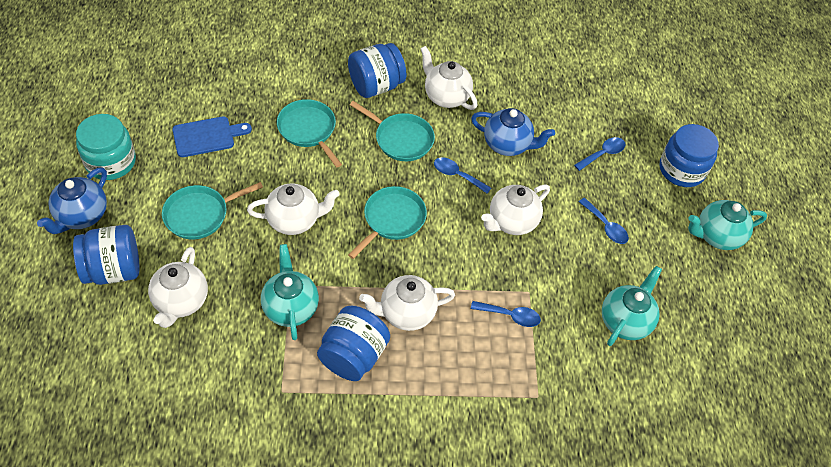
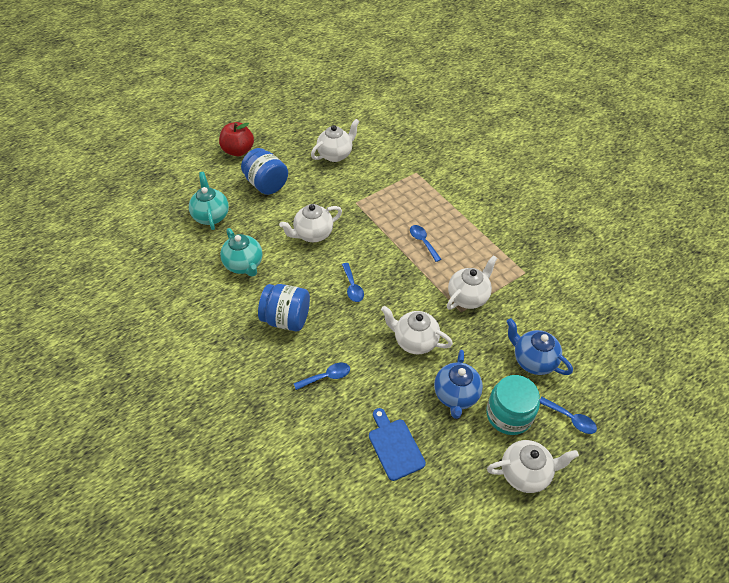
blue jar: [73,225,140,285] [317,306,390,381] [348,43,407,98] [660,124,719,187] = 4 -> [241,148,288,195] [258,284,310,331] = 2
red apple: none = 0 -> [219,122,254,156] = 1
turquoise pan: [162,182,263,239] [277,99,342,168] [348,186,427,259] [350,101,435,161] = 4 -> none = 0
turquoise teapot: [261,244,319,340] [602,266,662,346] [688,200,767,250] = 3 -> [189,172,229,230] [220,228,262,277] = 2

